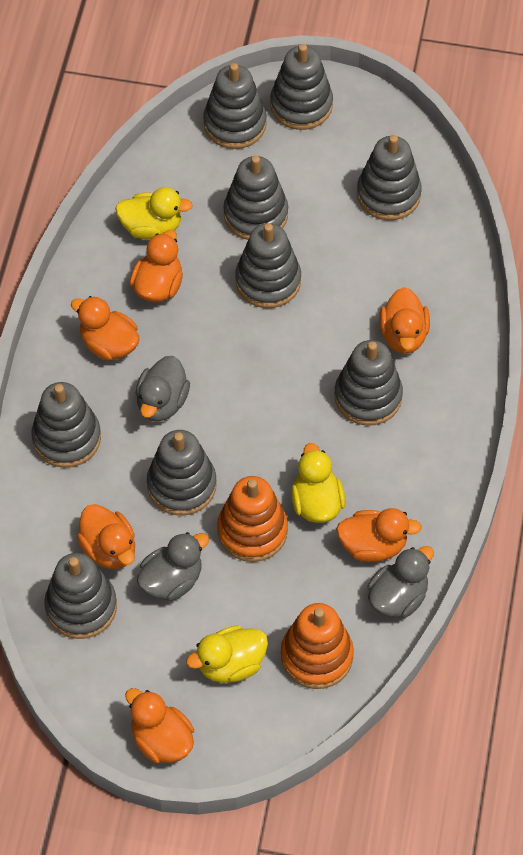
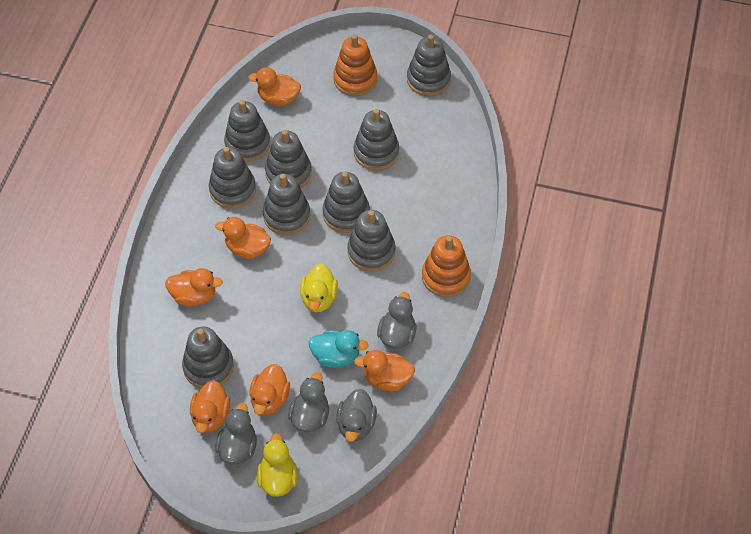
grey duck: [136,356,190,422] [137,532,209,601] [367,546,434,618] = 3 -> [215,403,257,464] [288,373,329,432] [336,389,377,442] [377,292,417,349] = 4
turquoise duck: none = 0 -> [309,330,369,368] = 1
yellow duck: [115,187,193,239] [186,626,268,683] [291,443,346,523] = 3 -> [257,433,298,497] [300,264,338,312] = 2

